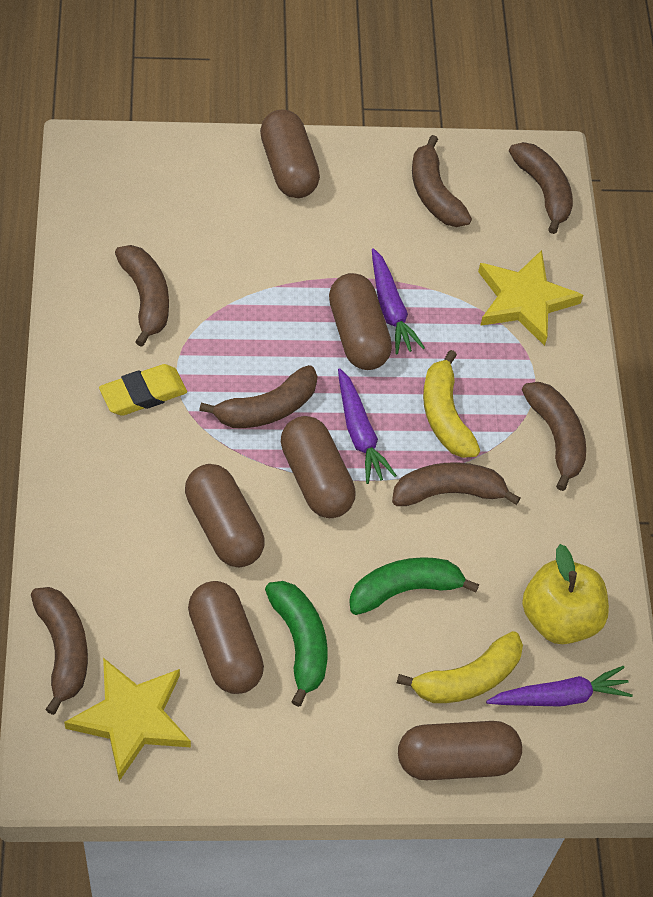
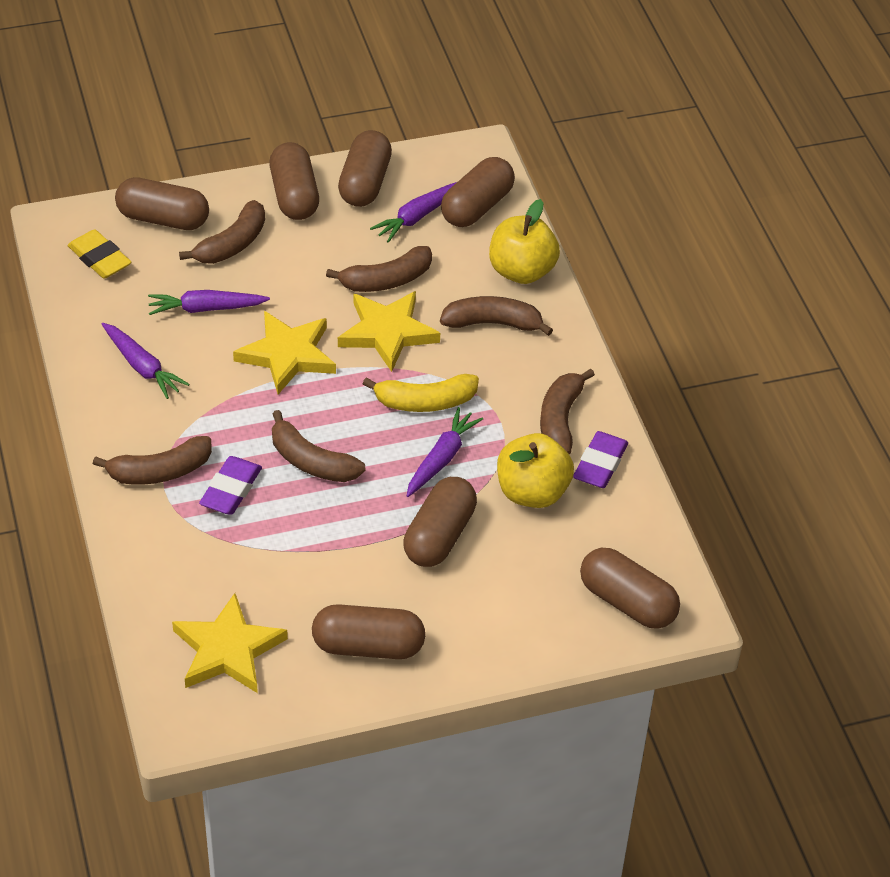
brown banana: [31,587,88,715] [115,245,169,347] [199,365,317,428] [392,462,520,506] [412,135,472,227] [509,142,573,234] [522,382,586,491] = 7 -> [93,436,212,485] [179,200,265,264] [272,410,366,482] [326,246,432,292] [440,296,553,336] [540,369,595,454] = 6
brown capsule: [185,464,265,567] [188,581,264,694] [260,110,320,198] [281,416,356,518] [329,273,392,370] [398,721,522,780] = 6 -> [115,177,209,230] [269,142,319,220] [312,604,425,659] [338,130,392,207] [403,477,477,567] [441,157,515,227] [580,548,680,629] = 7
green banana: [265,581,328,707] [349,557,479,615] = 2 -> none = 0
purple carrot: [338,368,397,484] [372,248,425,355] [486,666,633,707] = 3 -> [102,323,189,399] [148,290,270,315] [370,182,457,243] [407,407,483,497] = 4
purple eraser: none = 0 -> [199,456,262,515] [573,431,628,488] = 2
yellow apple: [522,544,609,644] = 1 -> [489,199,560,284] [497,433,574,508] = 2
yellow banana: [397,631,523,703] [423,350,480,458] = 2 -> [363,374,479,412] = 1
yellow star: [64,658,191,781] [478,250,583,346] = 2 -> [172,593,288,693] [233,311,336,394] [338,291,440,372] = 3

